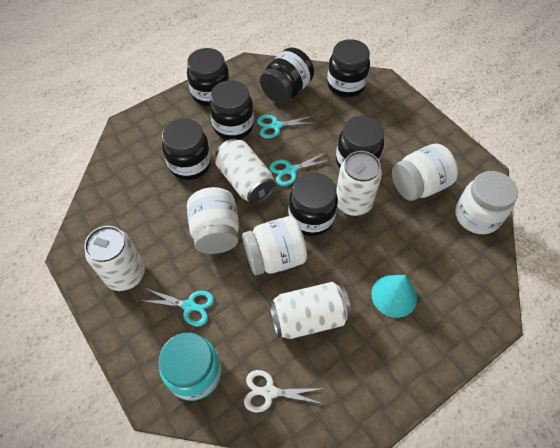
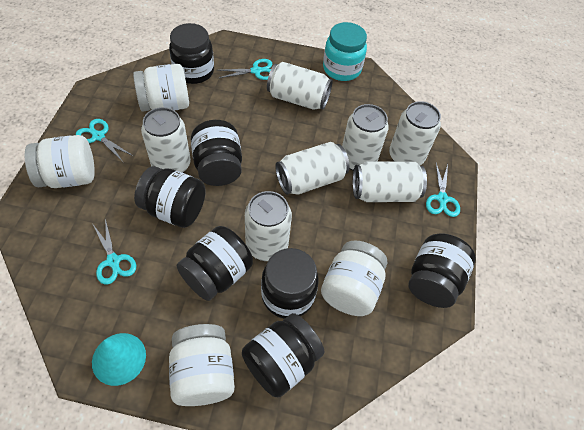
turquoise scissors: [143,288,214,326] [257,115,316,138] [270,152,331,186] = 3 -> [76,119,133,163] [93,218,136,285] [219,59,273,80] [426,163,460,217] = 4
white can: [84,226,145,291] [215,139,276,204] [269,282,351,339] [336,151,382,216] = 4 -> [141,107,191,173] [245,191,292,261] [267,62,333,110] [275,142,350,195] [342,104,389,171] [353,162,427,202] [389,101,441,166] = 7
white scissors: [244,370,323,413] = 1 -> none = 0

